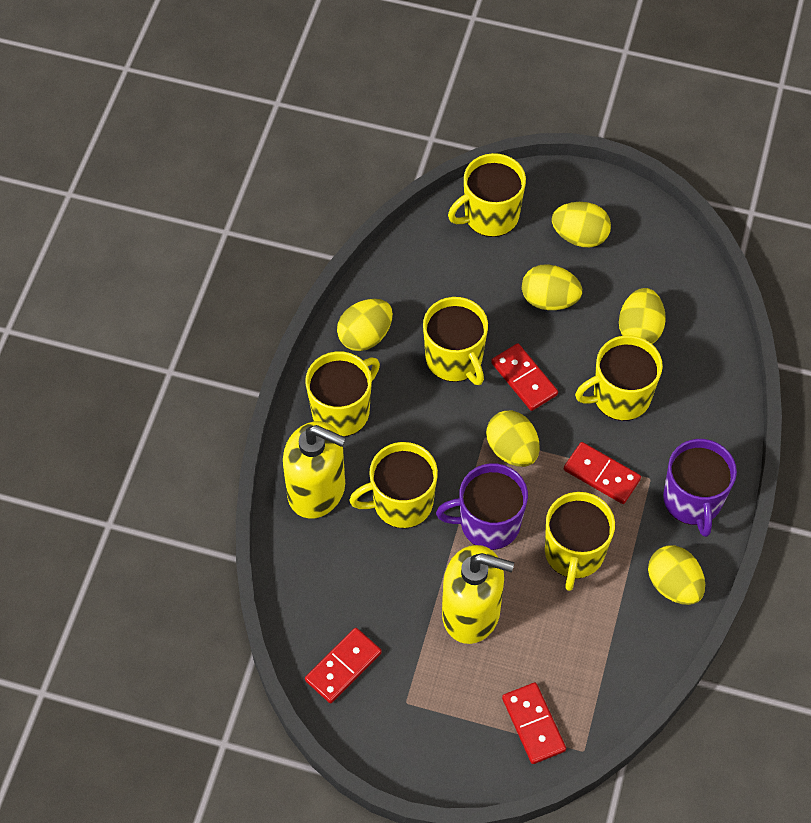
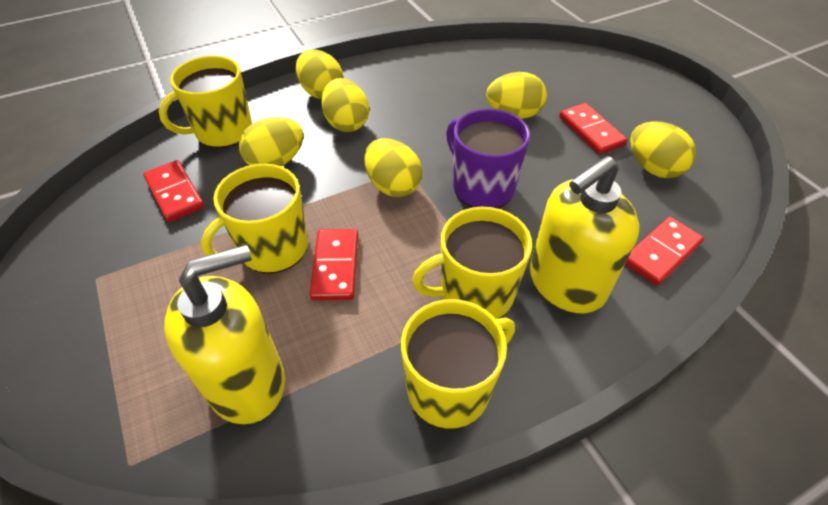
purple mug: [436,463,528,550] [663,439,737,537] = 2 -> [446,109,530,208] = 1
yellow mug: [305,352,380,437] [349,442,438,528] [423,297,488,385] [448,153,526,237] [545,492,615,591] [575,335,663,421] = 6 -> [159,56,252,148] [201,164,308,273] [401,299,515,429] [412,207,532,319] = 4

